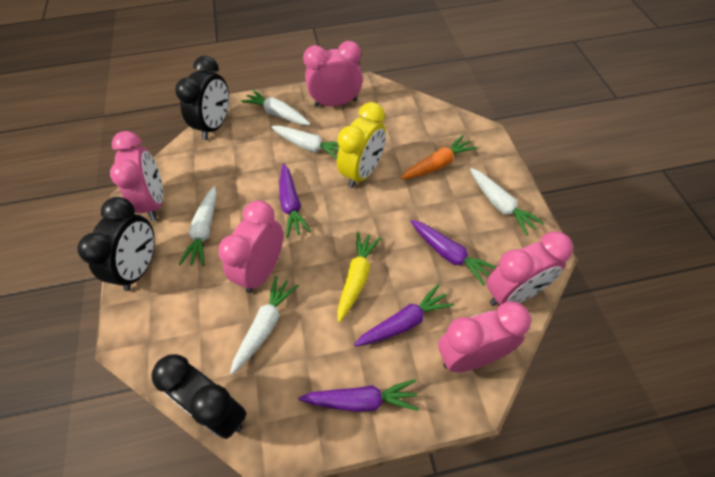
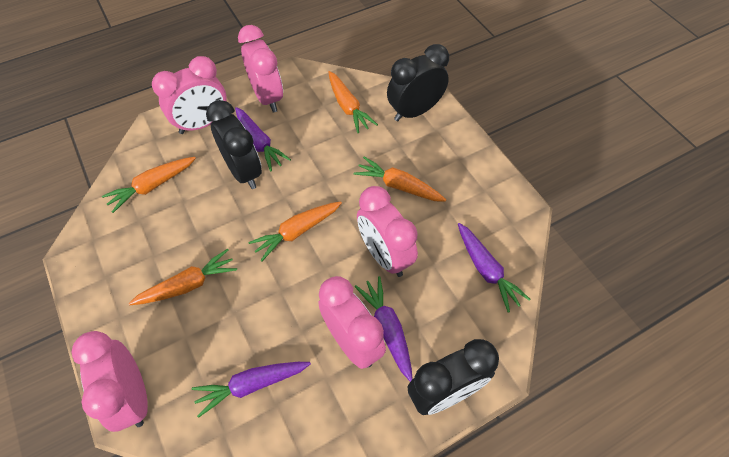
orange carrot: [401,135,477,179] = 1 -> [102,157,196,213] [129,249,237,305] [248,201,342,261] [328,71,378,133] [354,157,446,202] = 5
white carrot: [179,186,217,266] [230,276,299,375] [241,90,310,125] [271,126,339,159] [470,168,544,236] = 5 -> none = 0
yellow carrot: [337,232,381,323] = 1 -> none = 0
yellow clock: [337,102,386,188] = 1 -> none = 0

